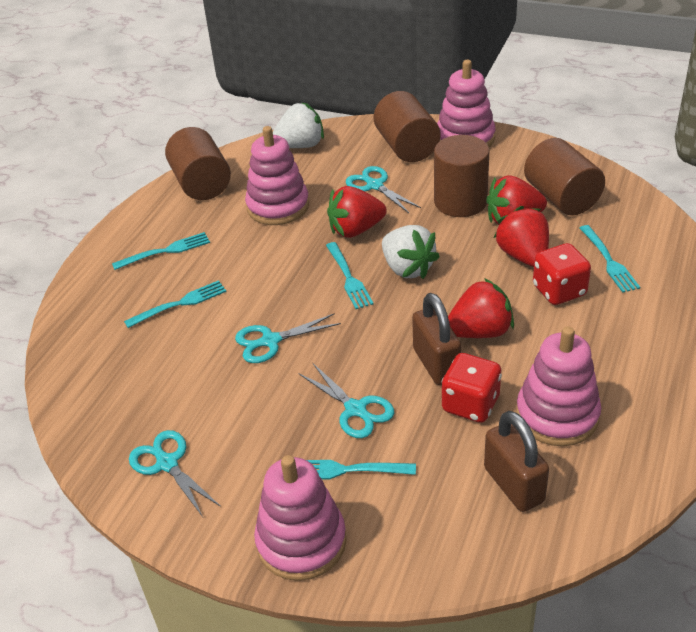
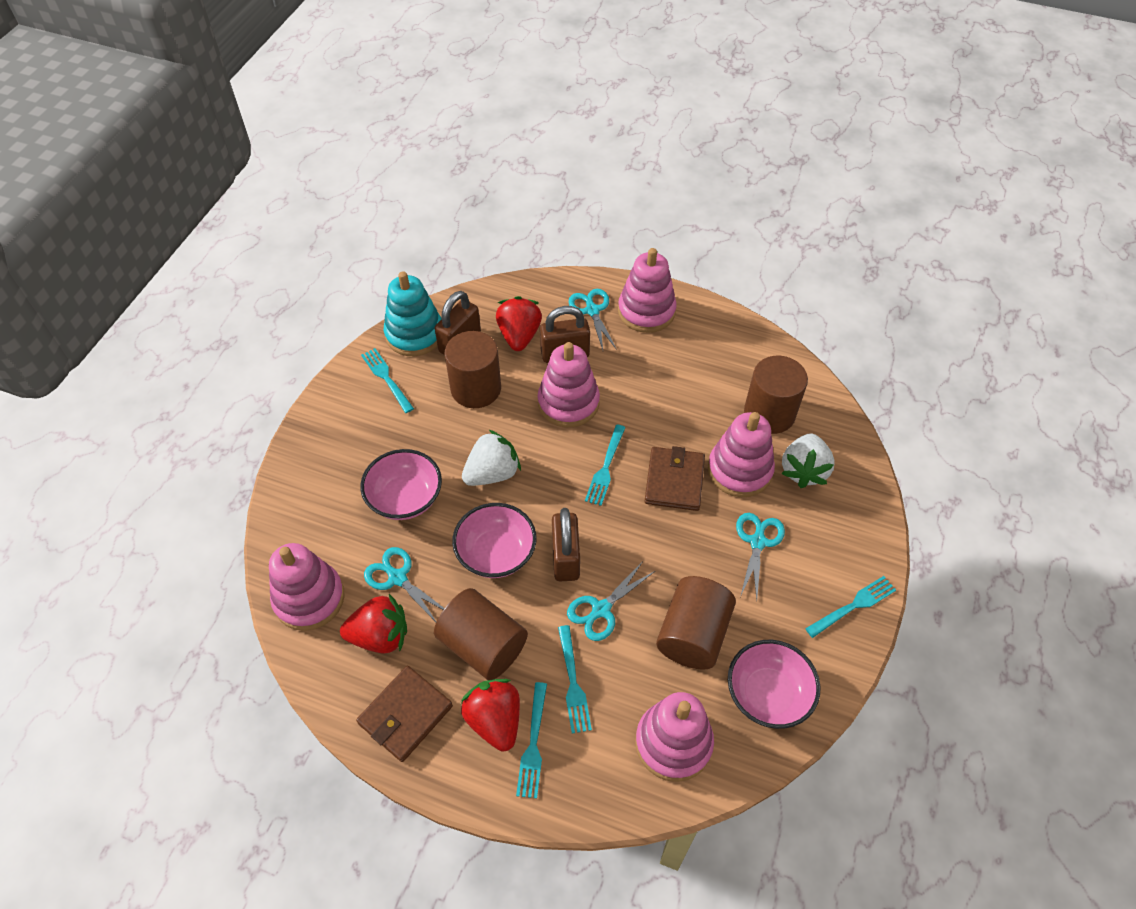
brown padlock: [412,293,461,385] [484,411,549,512] = 2 -> [435,291,481,355] [540,306,590,363] [552,508,580,581] = 3
brown wallet: none = 0 -> [356,666,453,762] [644,446,705,511] = 2
pink bowl: none = 0 -> [360,449,442,520] [452,503,536,578] [728,640,820,729] = 3
pink stacking toy: [245,126,309,225] [254,455,346,581] [437,60,495,147] [516,326,601,446] = 4 -> [269,543,345,631] [537,342,600,427] [618,248,677,333] [635,692,714,782] [708,412,775,497] = 5
red dice: [442,353,502,423] [533,243,591,305] = 2 -> none = 0
red strawberry: [327,186,387,238] [448,278,514,338] [486,175,547,225] [494,206,549,267] = 4 -> [340,594,407,654] [461,679,520,751] [496,296,542,351] = 3
turquoise stacking toy: none = 0 -> [384,271,442,356] = 1

